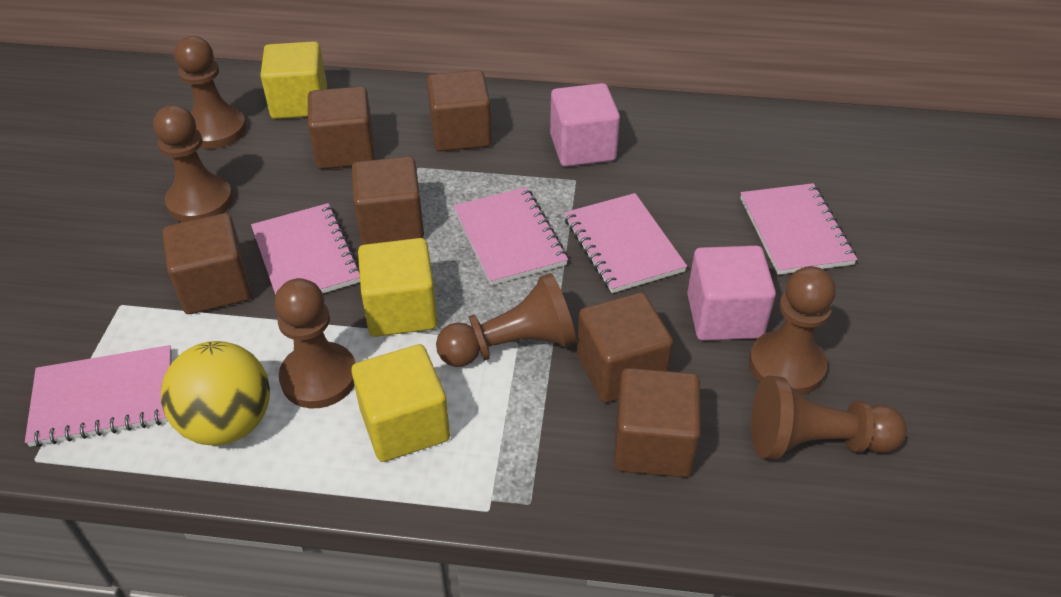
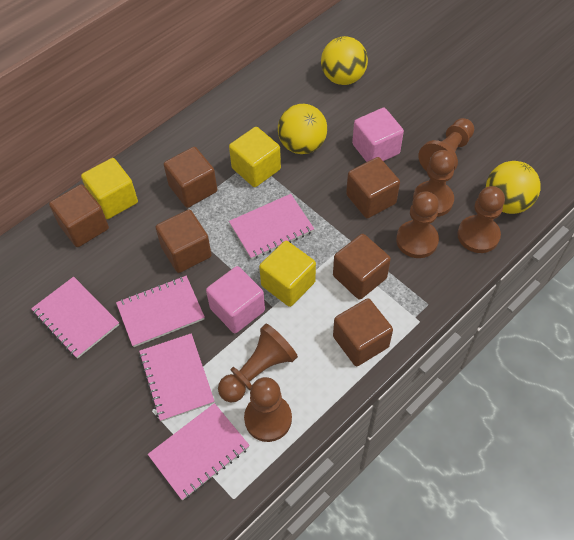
yellow ball: [161,341,270,445] = 1 -> [278,104,327,154] [321,36,368,85] [486,161,541,214] = 3

